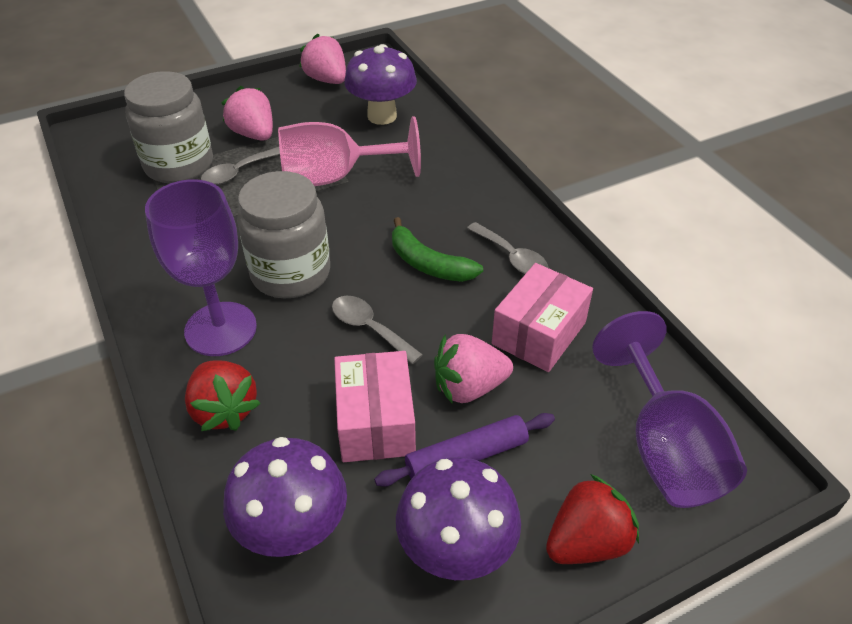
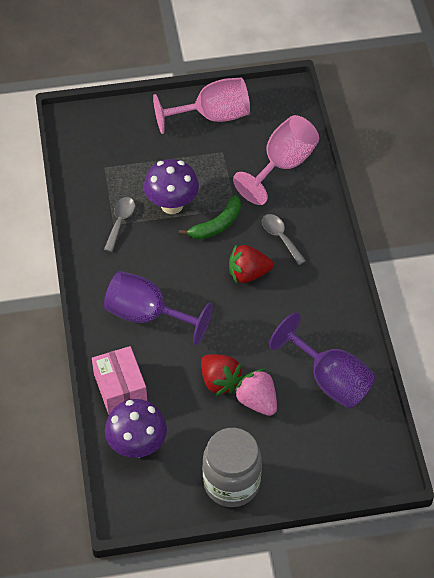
grey jar: [124,71,213,183] [237,171,330,298] = 2 -> [203,428,262,507] = 1
grey spoon: [201,147,280,185] [332,296,423,364] [467,222,548,274] = 3 -> [104,197,135,252] [262,214,306,265] = 2
pink box: [334,351,416,462] [492,263,593,372] = 2 -> [92,346,147,414] = 1
pink goblet: [278,116,421,186] = 1 -> [153,77,250,134] [233,115,319,205] = 2
pink strawberry: [222,86,273,141] [299,33,346,84] [434,334,513,404] = 3 -> [234,369,277,416] = 1
purple mushroom: [223,437,347,557] [344,44,417,125] [396,457,521,580] = 3 -> [105,399,167,458] [144,159,199,214] = 2
purple rolling pin: [374,413,555,487] = 1 -> none = 0

